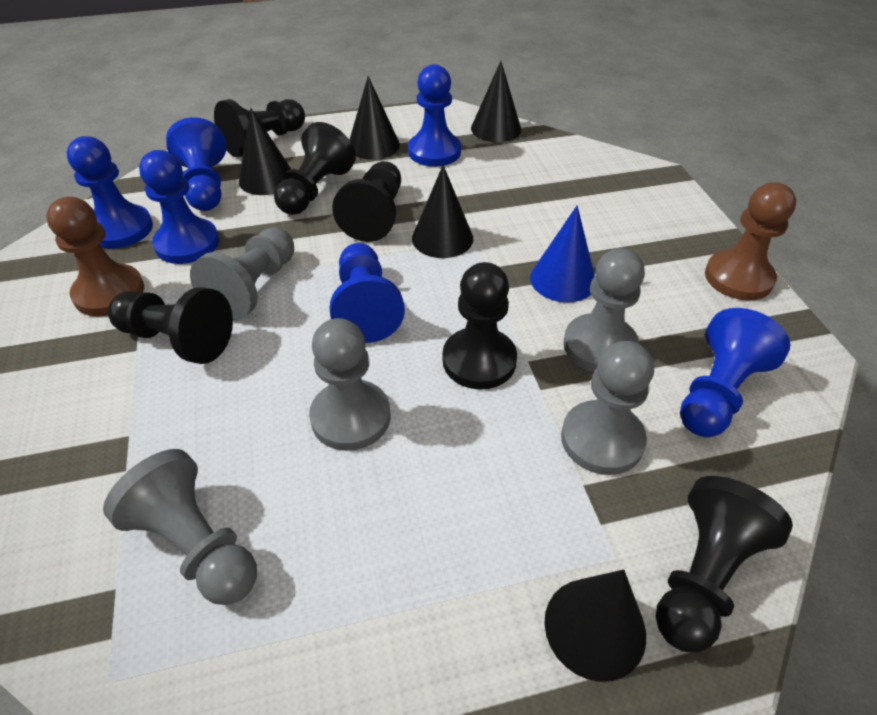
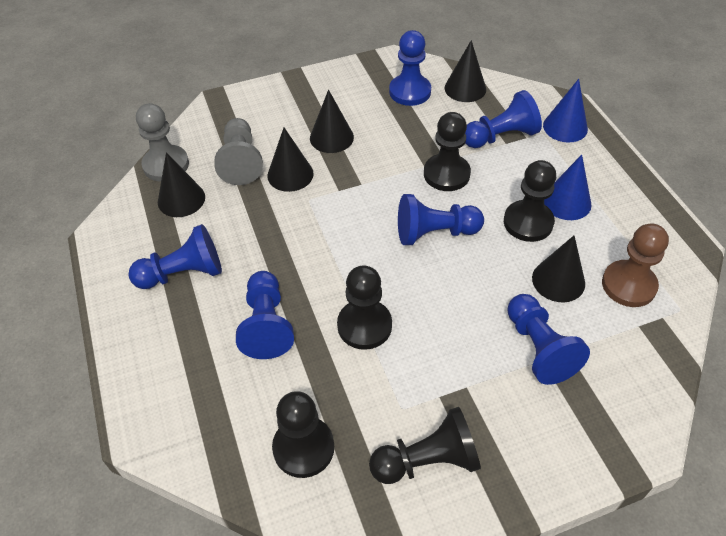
black pawn: [108,287,233,364] [214,99,305,157] [274,122,356,215] [332,161,401,242] [443,262,517,390] [656,476,793,653] = 6 -> [272,391,334,478] [337,266,392,350] [369,407,481,484] [424,112,471,191] [504,160,556,242] = 5
blue cone: [530,206,595,303] = 1 -> [543,79,588,142] [544,155,592,220] = 2
brown pawn: [46,197,144,316] [705,182,796,301] = 2 -> [602,223,669,307] = 1
grey pawn: [103,449,257,605] [190,227,294,320] [309,318,390,451] [561,341,654,475] [564,248,645,372] = 5 -> [136,103,189,182] [214,118,263,185] = 2

